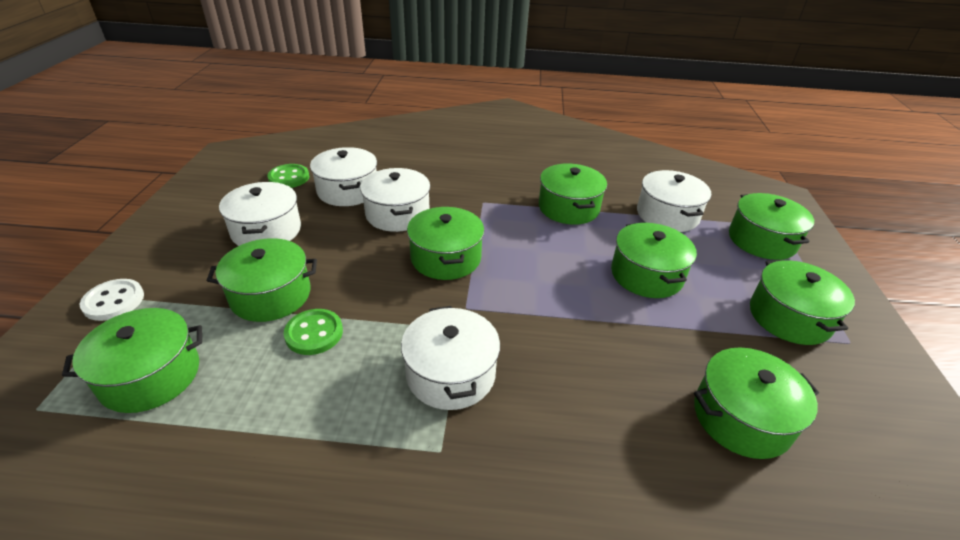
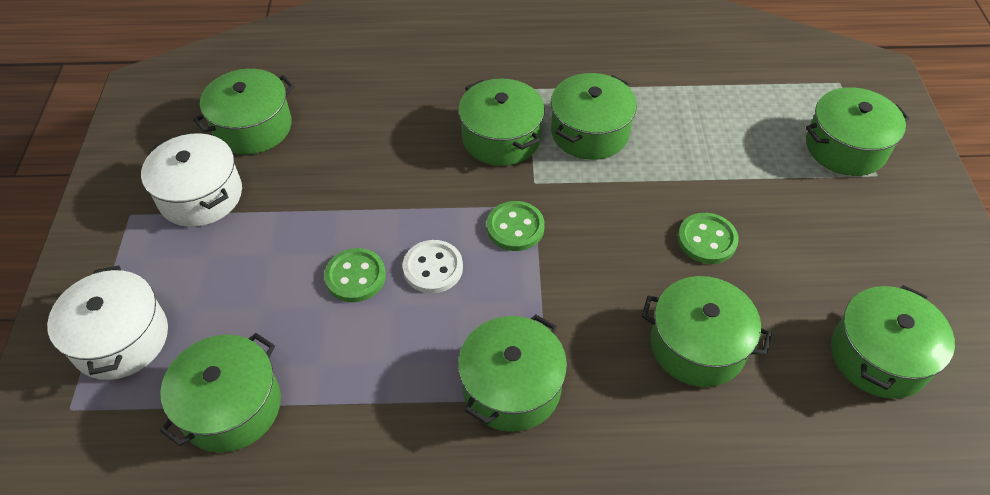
green button: [267,164,309,188] [284,309,343,355] = 2 -> [324,248,386,302] [487,201,545,251] [678,213,739,264] = 3
white pot: [219,182,301,246] [310,147,377,206] [360,168,430,232] [401,306,500,410] [637,170,711,232] = 5 -> [47,265,168,380] [141,133,242,227] = 2

